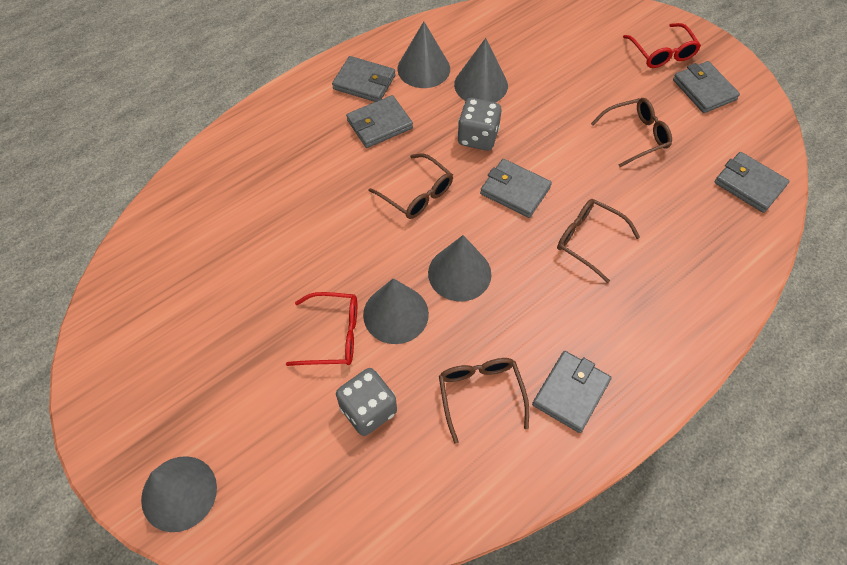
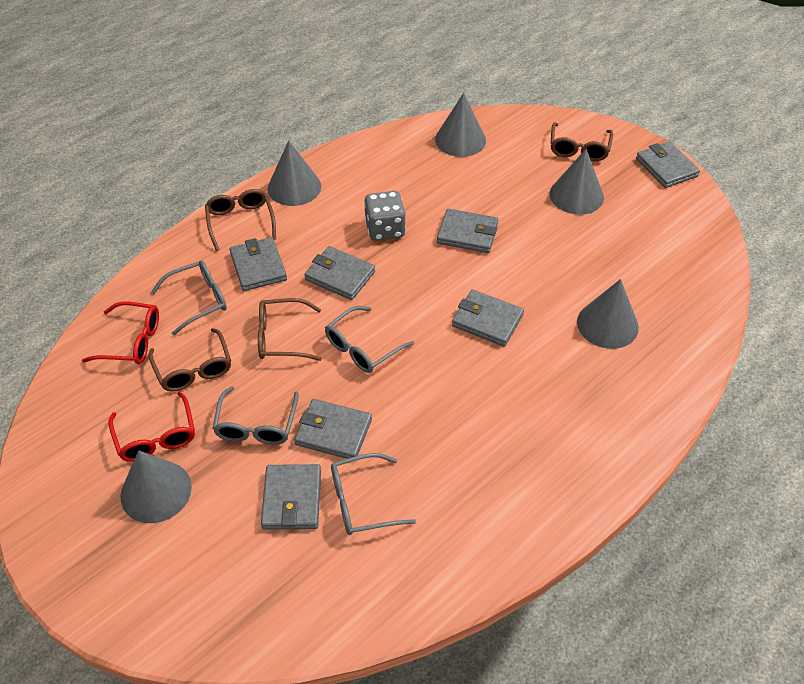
grey dice: [336,368,397,436] [457,98,502,151] = 2 -> [364,191,406,241] = 1
grey glasses: none = 0 -> [151,261,227,336] [212,386,298,445] [325,306,414,373] [331,453,416,535] = 4
grey wallet: [332,56,396,102] [346,95,413,148] [480,159,552,218] [532,351,612,433] [673,61,740,113] [714,152,789,213] = 6 -> [230,237,287,291] [261,464,321,530] [295,399,372,459] [305,246,375,300] [437,209,498,253] [452,289,524,347] [636,142,700,188] = 7

